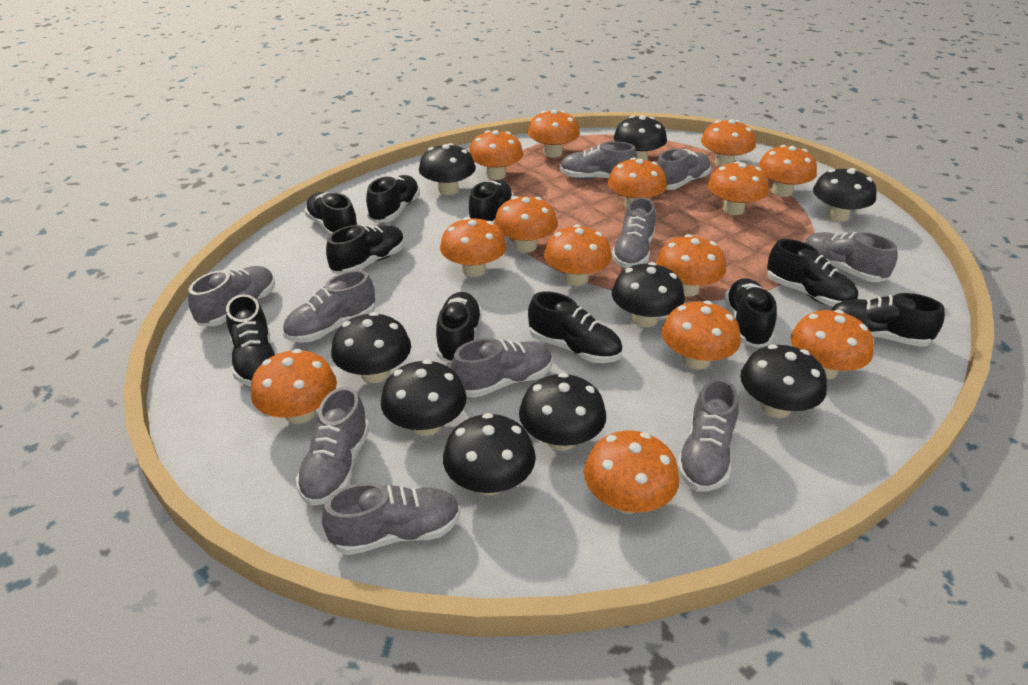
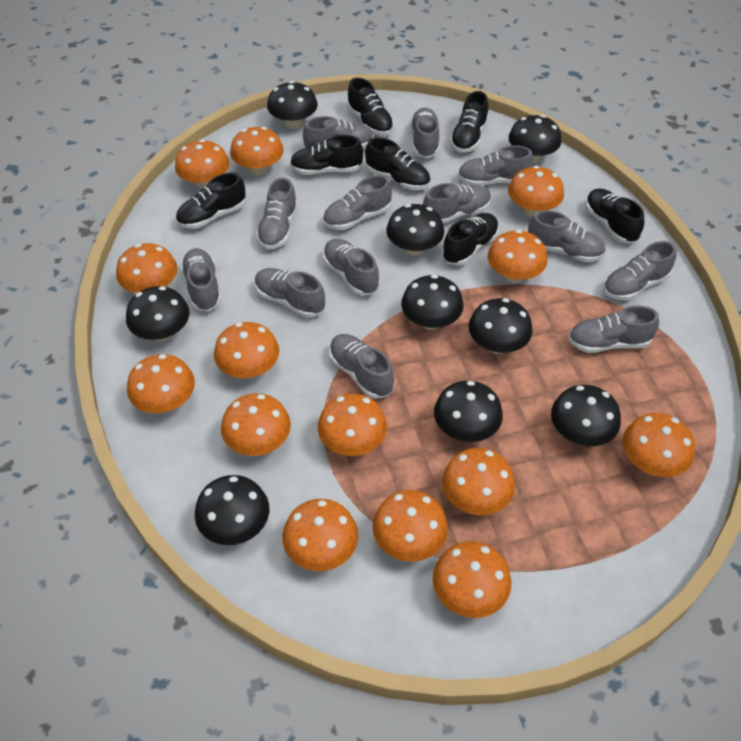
black shoe: [226,294,276,386] [304,192,359,235] [326,225,405,274] [366,175,420,223] [436,292,482,363] [468,180,514,223] [528,291,623,363] [724,278,777,348] [767,239,858,307] [831,293,945,347] = 10 -> [176,173,246,229] [290,135,363,175] [347,78,394,136] [365,137,431,190] [442,213,499,266] [450,91,488,153] [585,188,644,243] = 7
grey shoe: [188,266,275,326] [283,270,375,343] [296,387,370,506] [322,483,460,555] [450,338,553,398] [560,141,637,179] [612,197,656,268] [657,149,711,190] [677,378,739,492] [804,232,898,282] = 10 -> [180,248,221,312] [255,268,325,317] [256,177,298,249] [303,116,374,149] [323,175,392,230] [323,239,380,296] [329,334,394,399] [410,108,439,159] [423,183,491,224] [458,145,533,186] [528,210,606,262] [568,306,659,353] [603,241,676,300] = 13

